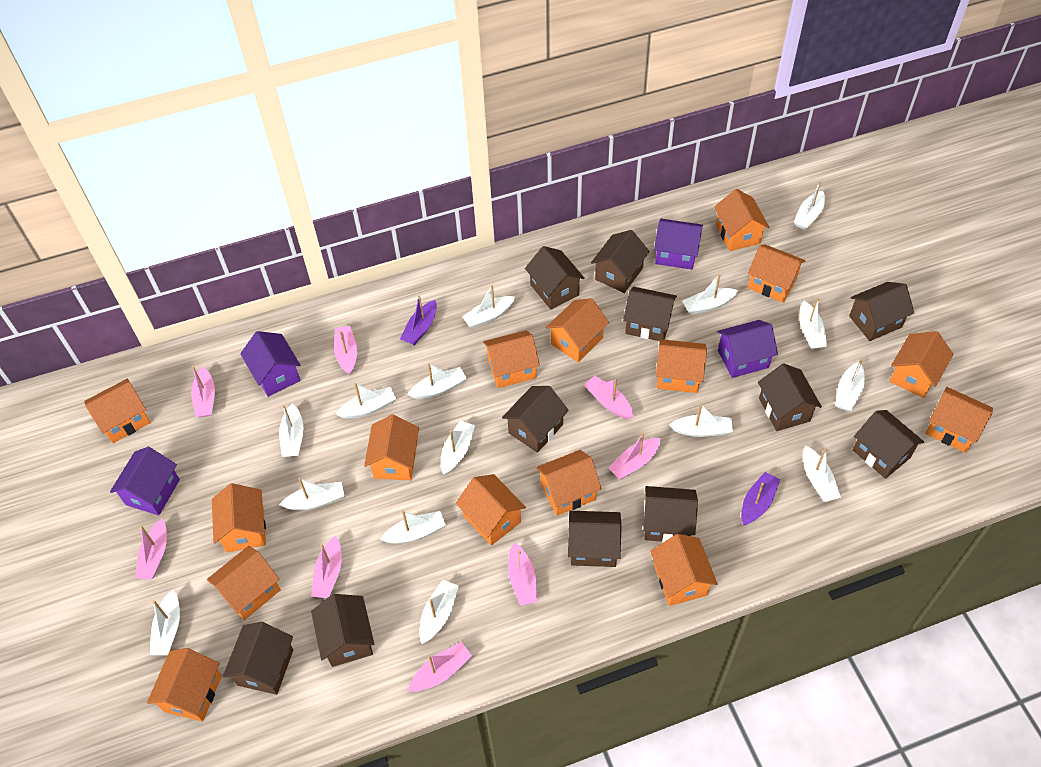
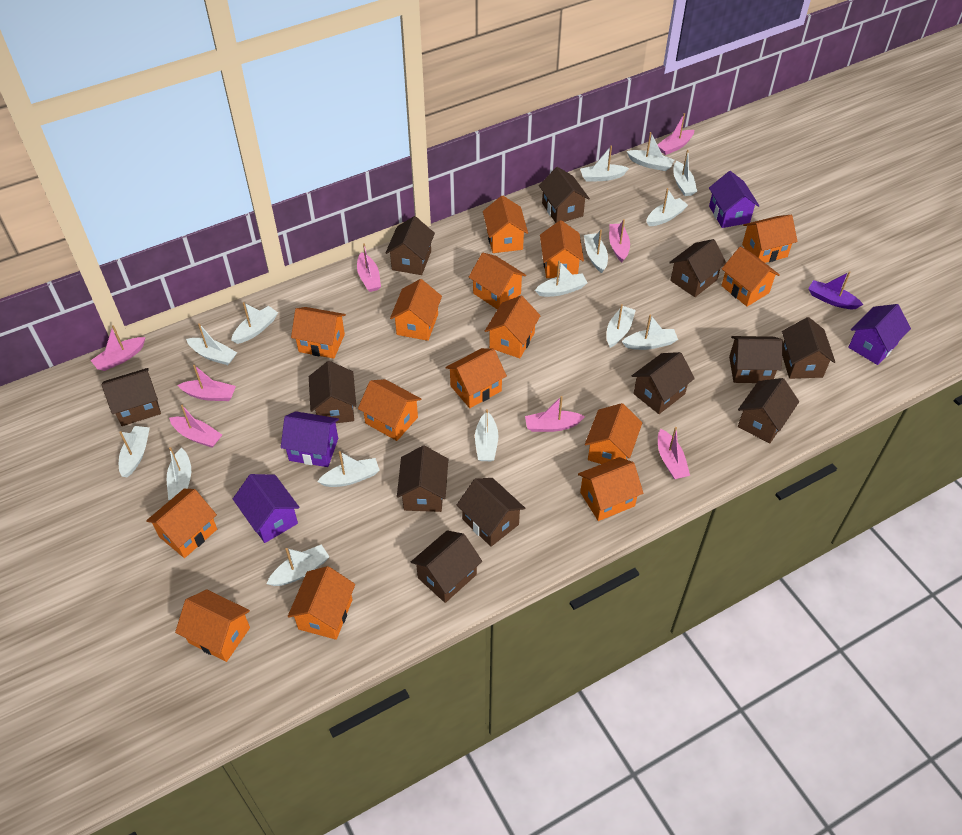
brown house: [223,622,293,695] [311,594,374,667] [502,386,569,453] [525,246,585,310] [568,511,622,567] [591,230,650,293] [623,287,677,341] [643,486,698,542] [758,363,822,431] [849,282,914,341] [853,410,924,479] = 11 -> [101,368,161,426] [309,361,356,423] [386,216,435,275] [397,446,448,512] [411,530,482,603] [457,478,525,547] [539,167,590,223] [632,352,695,414] [669,239,726,297] [729,336,783,383] [738,378,799,443] [782,317,835,379] = 12
purple boat: [400,295,437,345] [741,472,780,525] = 2 -> [808,271,863,309] = 1

